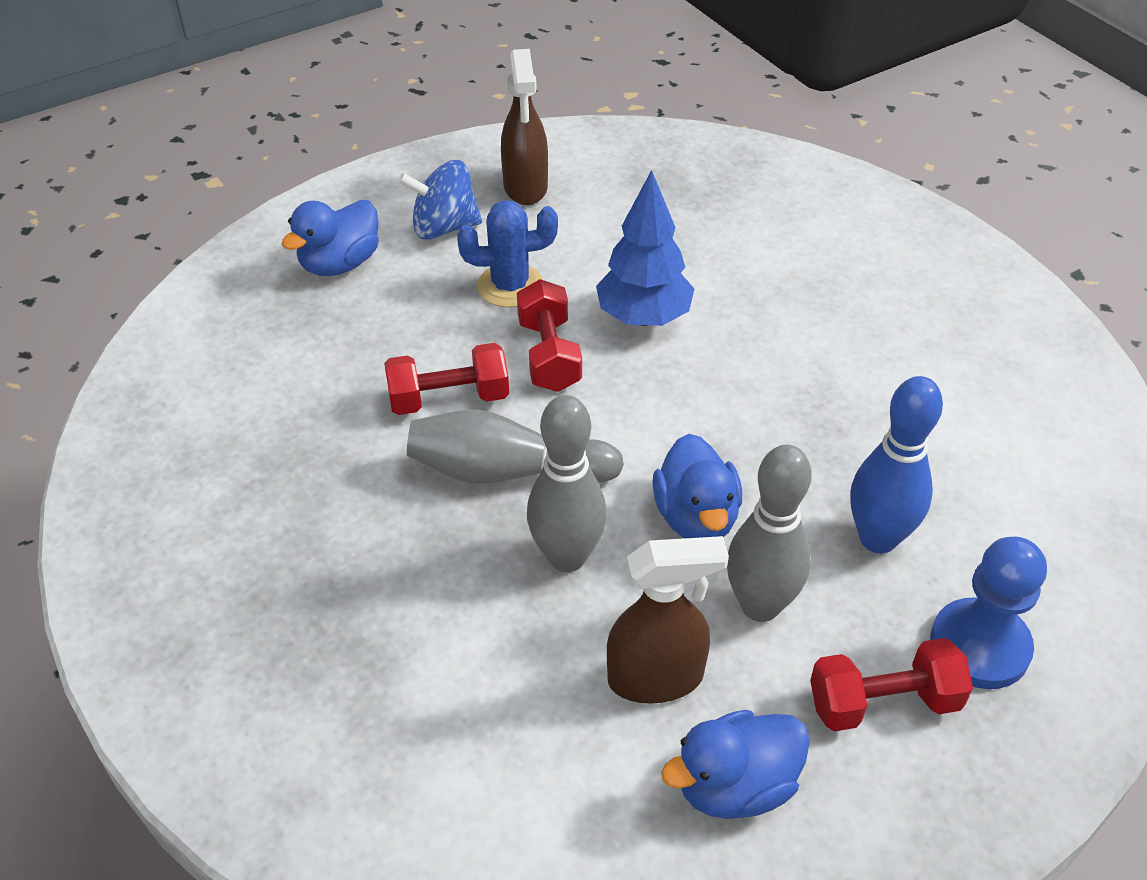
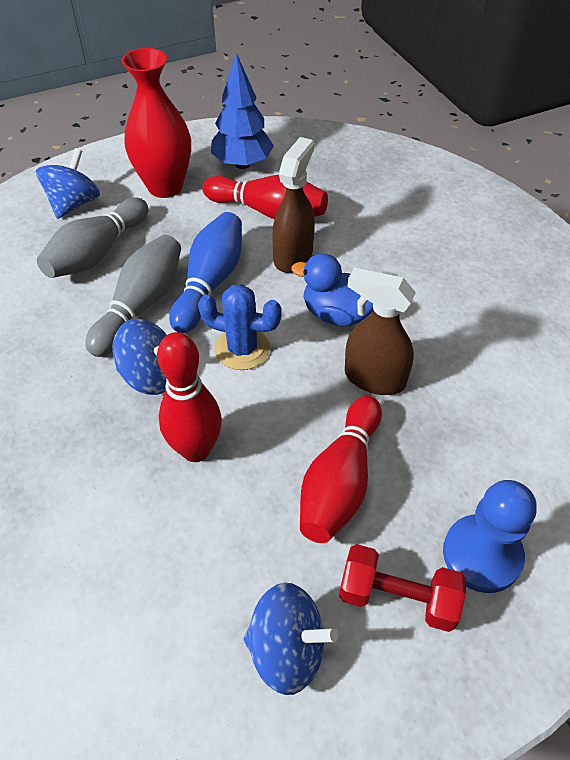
blue duck: [281,200,379,276] [652,434,742,538] [661,710,810,819] = 3 -> [291,253,373,326] = 1
blue spinning top: [398,160,482,240] = 1 -> [36,148,100,219] [112,319,167,395] [244,583,338,695] = 3
grey bowling pin: [407,410,624,484] [527,395,607,572] [727,445,812,622] = 3 -> [37,197,148,278] [85,235,181,357] = 2
red bowling pin: none = 0 -> [157,332,222,462] [202,175,328,219] [300,396,382,543] = 3
red dumbbell: [384,343,509,415] [517,279,582,392] [810,638,973,731] = 3 -> [339,544,466,632] = 1
red vase: none = 0 -> [121,48,191,198] = 1

